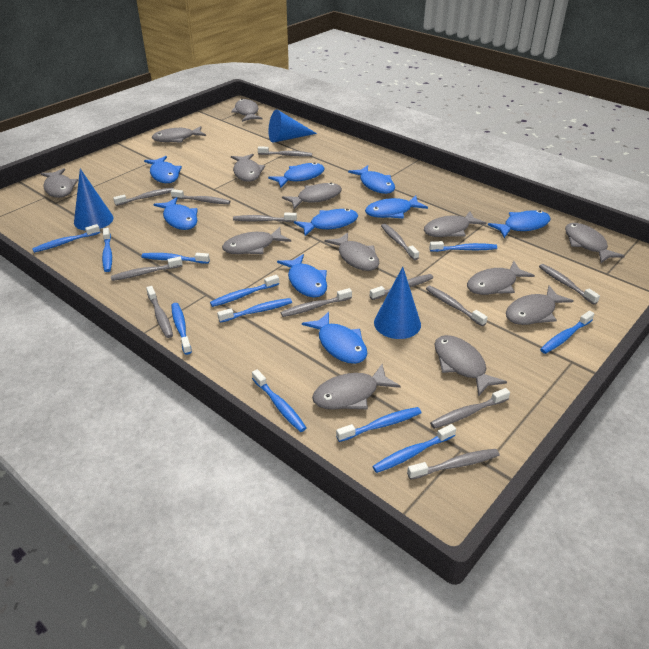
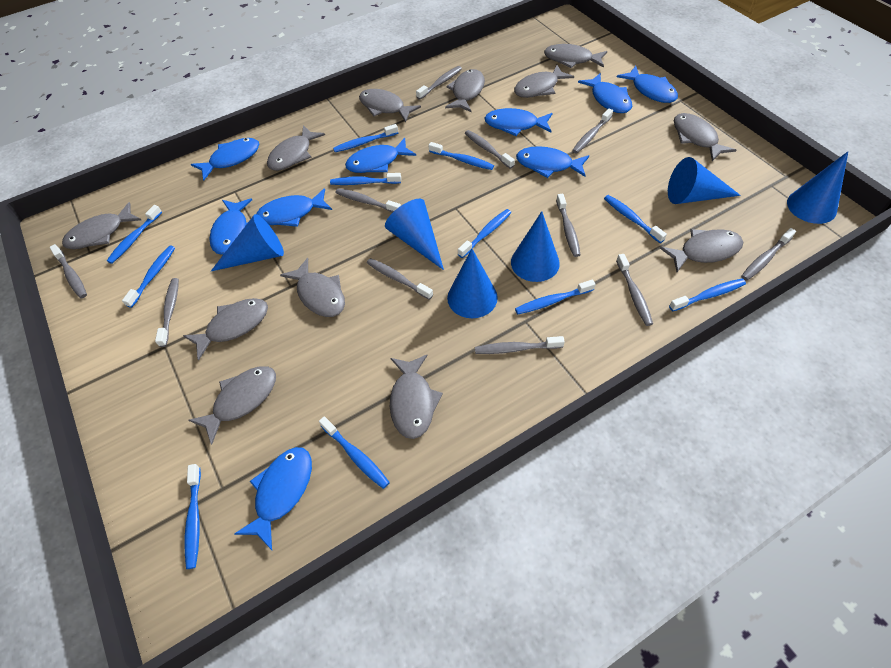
blue cone: [74,169,114,231] [268,110,317,143] [374,267,421,339] = 3 -> [211,214,284,271] [385,199,444,270] [447,249,498,318] [511,211,560,282] [668,157,741,204] [787,152,848,224] = 6
grey fish: [40,168,78,198] [152,126,206,143] [222,227,291,254] [231,99,262,122] [231,154,265,182] [282,183,342,209] [312,364,401,410] [325,232,379,271] [424,211,486,237] [434,335,507,396] [467,261,535,295] [506,286,573,325] [565,223,625,263] = 13 -> [62,202,141,249] [183,298,268,361] [189,366,276,445] [267,125,325,171] [280,258,345,317] [359,89,421,122] [390,355,443,439] [445,69,485,112] [514,65,574,98] [544,44,607,68] [660,229,743,272] [674,113,736,161] = 12
grey toothbrush: [111,257,182,281] [113,188,174,206] [146,286,173,338] [171,189,230,204] [233,213,297,222] [258,146,312,157] [281,288,352,317] [370,274,433,300] [381,224,419,260] [407,449,500,480] [426,286,488,326] [430,388,510,429] [539,264,600,305] = 13 -> [50,244,87,298] [155,278,179,347] [336,188,401,213] [367,258,433,300] [416,66,462,100] [465,130,515,169] [475,336,565,354] [556,194,580,257] [572,108,613,153] [616,254,653,326] [741,228,796,281] = 11

